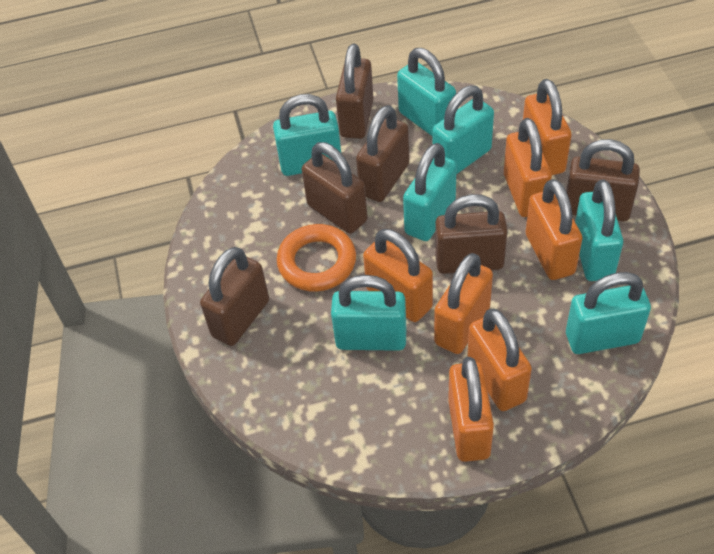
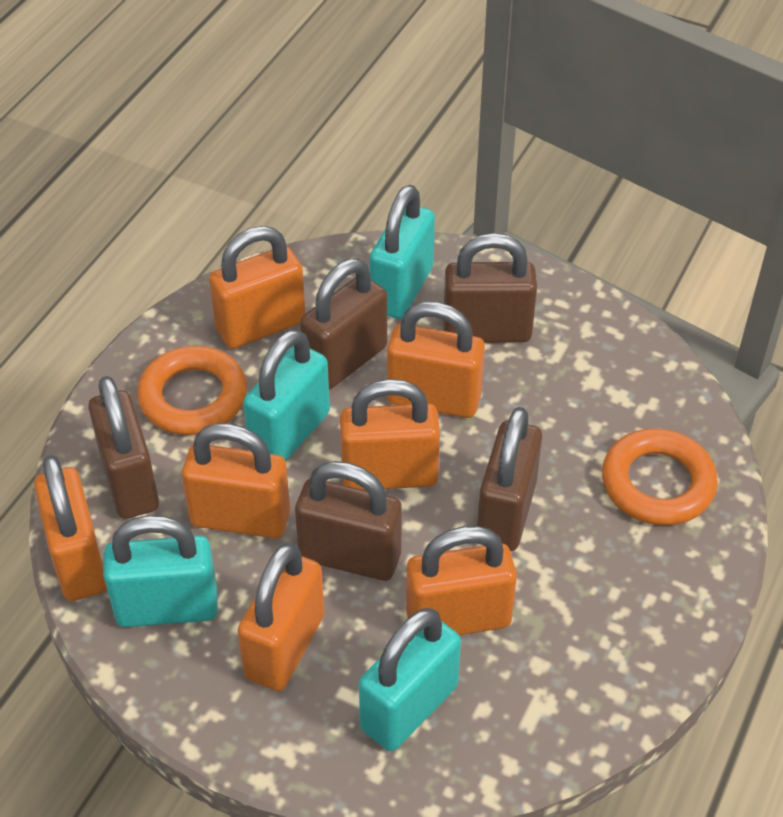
brown padlock: [200,247,269,346] [302,142,368,234] [336,44,373,139] [356,105,409,202] [435,194,508,274] [566,139,640,222] = 6 -> [88,376,159,519] [295,461,402,581] [300,258,387,389] [443,233,537,343] [477,407,542,551] = 5
orange ring: [277,224,356,292] = 1 -> [137,346,247,435] [602,428,718,526] = 2
turquoise padlock: [273,94,341,176] [331,275,406,351] [397,48,456,136] [403,143,457,241] [432,86,494,174] [566,272,651,354] [575,180,623,281] = 7 -> [103,515,218,627] [243,329,330,461] [359,608,461,751] [369,185,435,319] = 4

